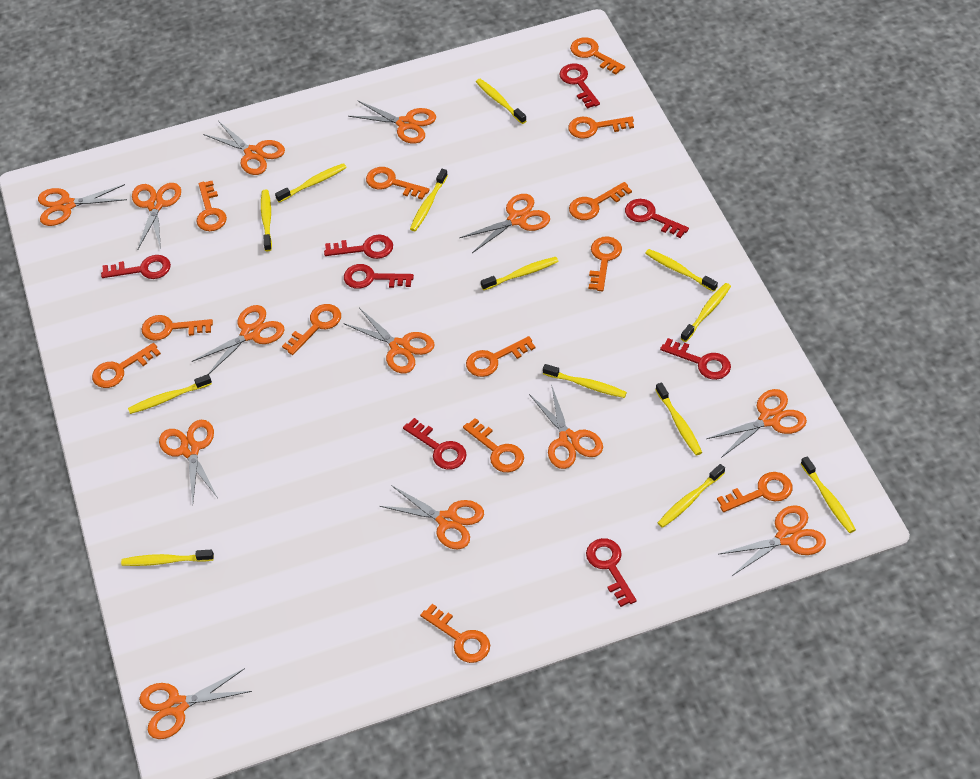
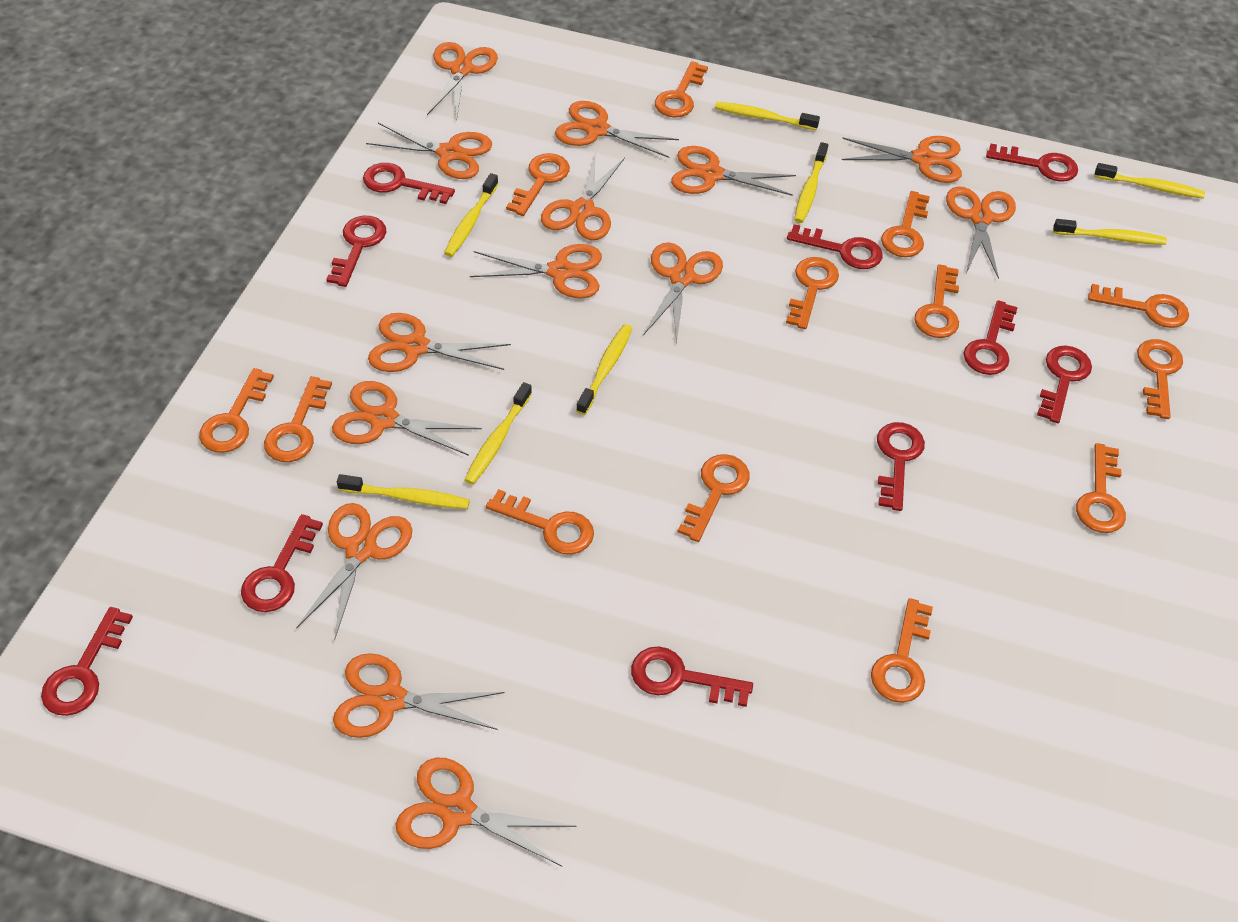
orange scissors: [38,184,127,226] [132,183,181,250] [139,668,252,739] [159,420,218,504] [192,305,285,374] [203,121,285,175] [343,309,435,373] [348,100,436,144] [379,485,484,549] [459,194,550,253] [529,384,603,469] [707,389,807,458] [718,505,826,576] = 13 -> [296,503,412,641] [332,381,482,456] [333,653,504,738] [366,123,492,179] [368,313,511,372] [396,758,576,866] [427,42,498,120] [470,244,602,299] [541,151,625,240] [555,101,679,158] [643,242,723,344] [671,146,796,196] [842,136,962,183] [946,186,1016,279] = 14
red key: [101,255,171,279] [324,235,393,259] [344,264,414,289] [403,418,467,470] [559,64,600,109] [586,538,637,607] [625,199,689,238] [660,338,731,380] = 8 -> [41,607,133,716] [241,514,323,612] [326,216,386,287] [363,163,455,204] [631,646,753,707] [787,224,883,269] [877,422,925,511] [964,300,1018,375] [986,144,1078,182] [1037,345,1092,423] = 10
yellow toothbrush: [121,550,214,566] [128,374,212,414] [261,189,272,251] [275,163,347,203] [410,169,448,231] [476,79,527,124] [481,257,559,290] [543,364,627,398] [645,249,718,292] [656,382,702,456] [658,464,725,528] [680,283,731,342] [801,456,856,533] = 13 -> [337,474,470,509] [444,173,498,257] [464,382,532,485] [576,324,632,415] [715,102,820,130] [794,142,828,223] [1053,219,1167,245] [1094,163,1205,199] = 8

